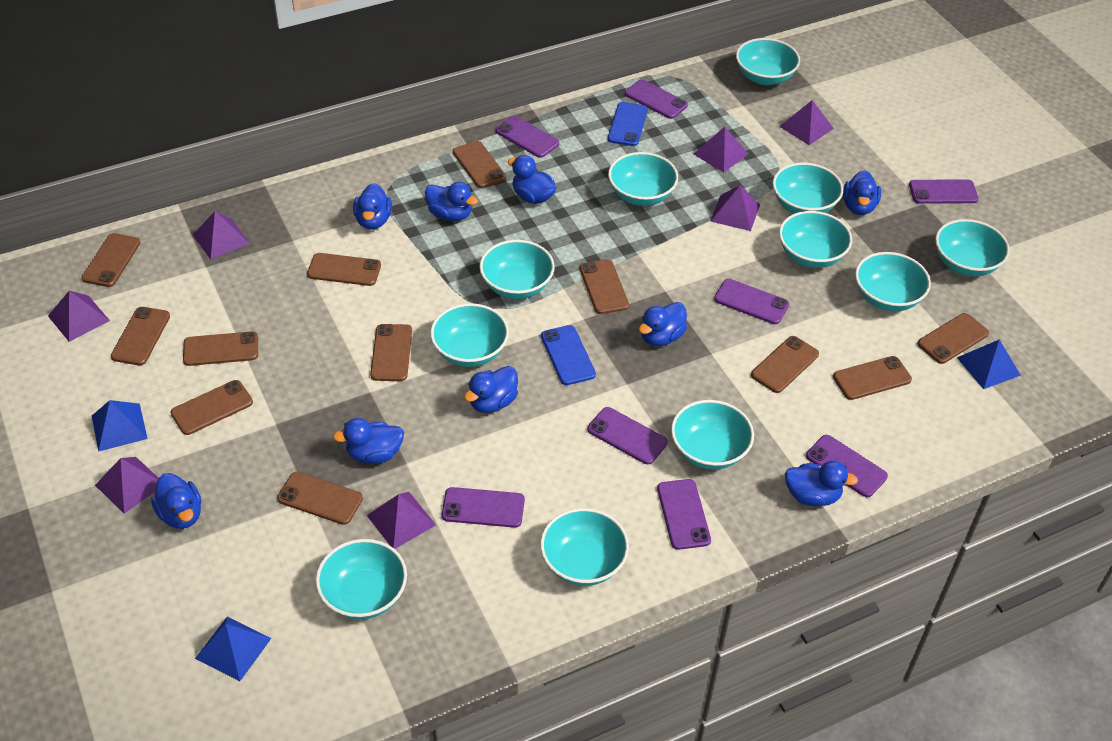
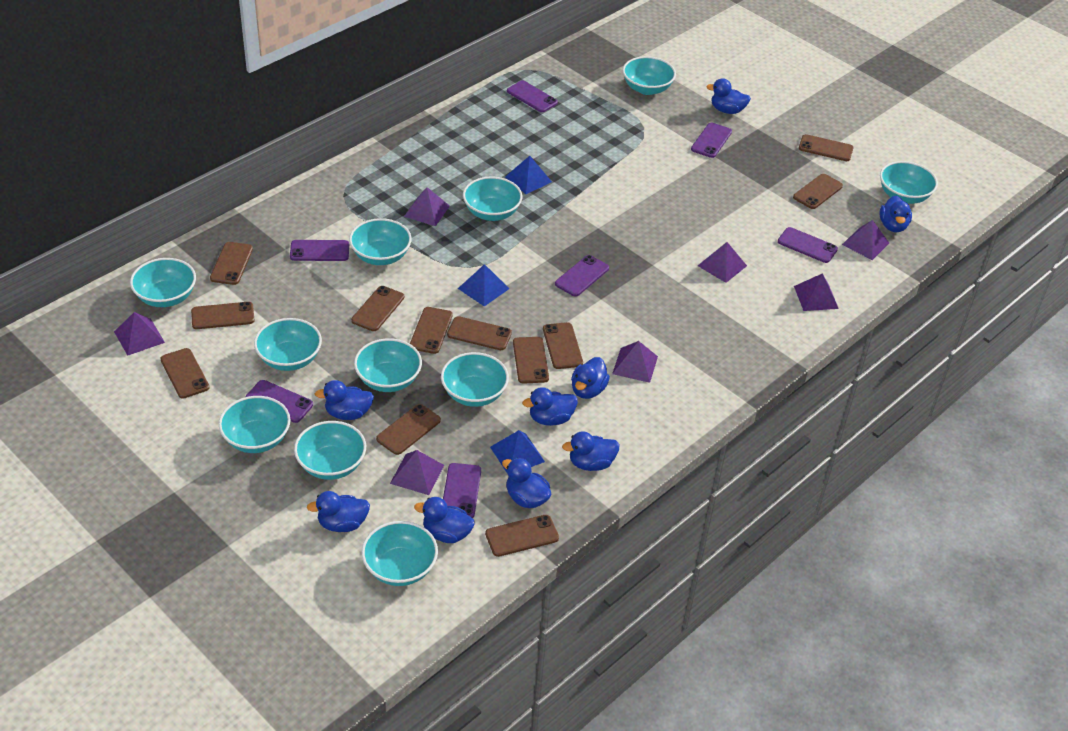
blue phone: [541,325,596,385] [608,102,648,146] = 2 -> none = 0
purple phone: [442,487,525,528] [496,116,559,158] [588,407,668,465] [625,79,688,119] [657,479,711,550] [714,279,789,324] [806,435,888,497] [909,179,979,204] = 8 -> [245,380,313,423] [290,240,349,261] [443,463,481,518] [507,81,558,112] [555,255,609,297] [691,123,732,158] [778,227,838,263] = 7

